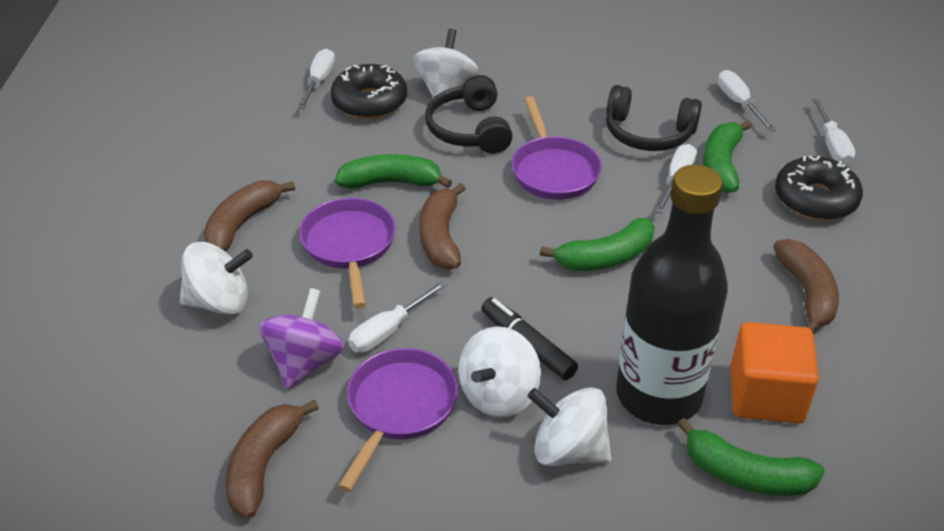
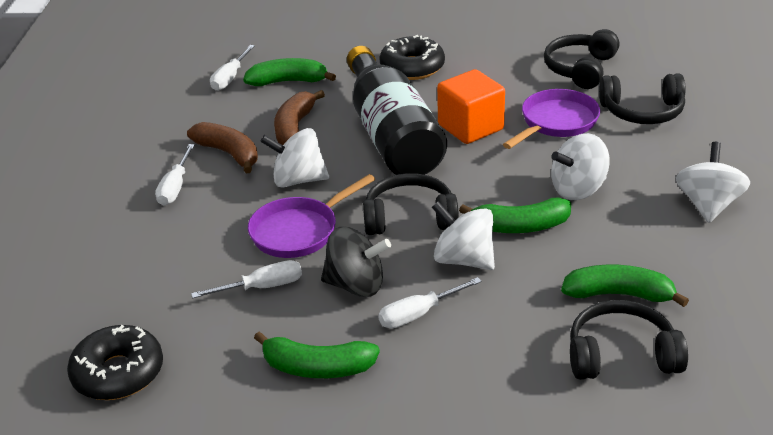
black headphones: [425,75,513,154] [606,85,702,151] = 2 -> [363,173,459,235] [544,29,620,89] [570,300,688,380] [599,73,686,124] = 4
black marker: [481,298,578,380] = 1 -> none = 0
black spinning top: none = 0 -> [321,227,391,297] = 1
brown banana: [204,181,295,251] [226,400,319,518] [419,183,466,269] [773,239,839,334] = 4 -> [187,122,258,173] [274,90,325,145] = 2
purple pan: [299,198,396,308] [338,348,458,492] [512,97,602,200] = 3 -> [248,174,375,258] [503,89,600,149] = 2
purple spinning top: [259,288,345,389] = 1 -> none = 0
white screwdriver: [298,48,335,109] [348,281,447,353] [655,144,697,214] [718,70,776,131] [813,98,855,166] = 5 -> [155,144,195,205] [191,260,302,298] [210,45,255,91] [378,277,482,328] = 4

